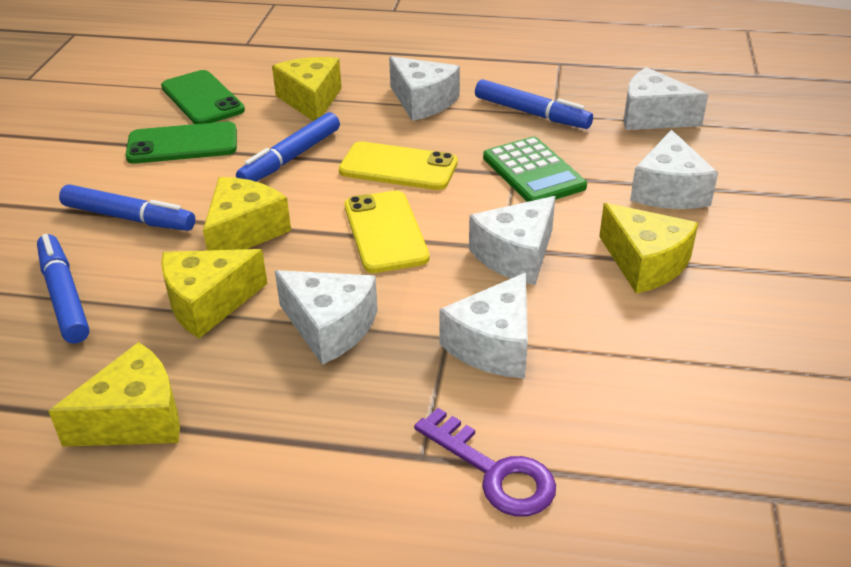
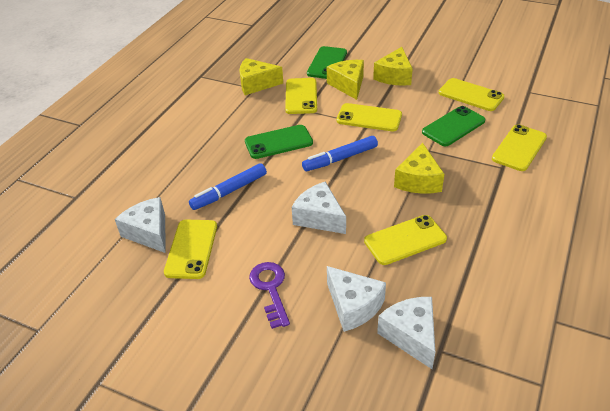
blue marker: [37,234,89,344] [59,185,195,231] [236,112,340,182] [475,79,593,129] = 4 -> [189,163,267,210] [302,136,378,171] = 2
green calculator: [483,137,587,202] = 1 -> none = 0
green phone: [125,121,237,164] [161,70,245,124] = 2 -> [245,125,313,159] [307,46,347,79] [422,106,485,146] = 3
white cheese: [275,270,378,365] [389,56,460,121] [439,273,528,378] [469,196,555,285] [624,67,708,130] [630,130,718,209] = 6 -> [115,197,166,253] [292,182,346,234] [327,266,386,332] [377,297,435,369] = 4
yellow cheese: [48,342,180,447] [161,249,268,338] [203,177,291,251] [272,57,342,121] [599,203,698,294] = 5 -> [239,58,283,95] [327,60,364,100] [373,47,413,86] [394,143,444,194] = 4
yellow phone: [339,141,458,190] [344,191,430,273] = 2 -> [164,220,217,279] [285,78,317,114] [337,103,402,131] [364,215,447,265] [439,78,504,111] [492,124,547,171] = 6

